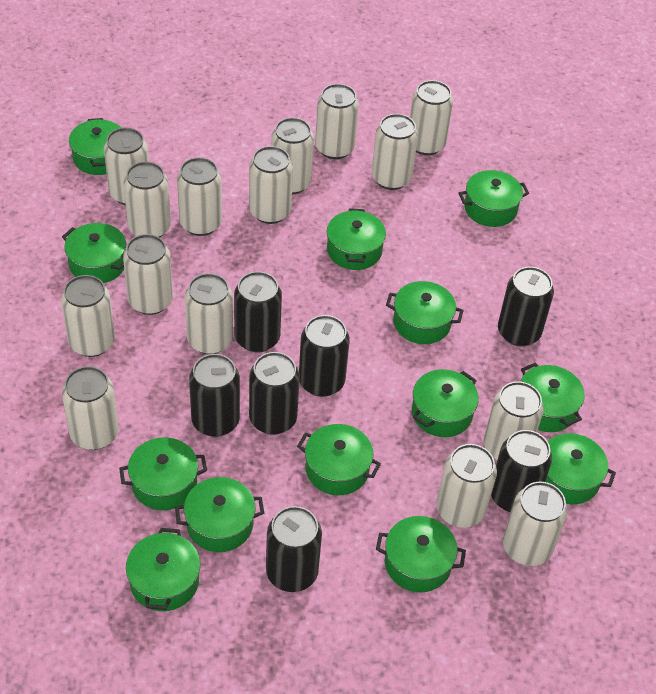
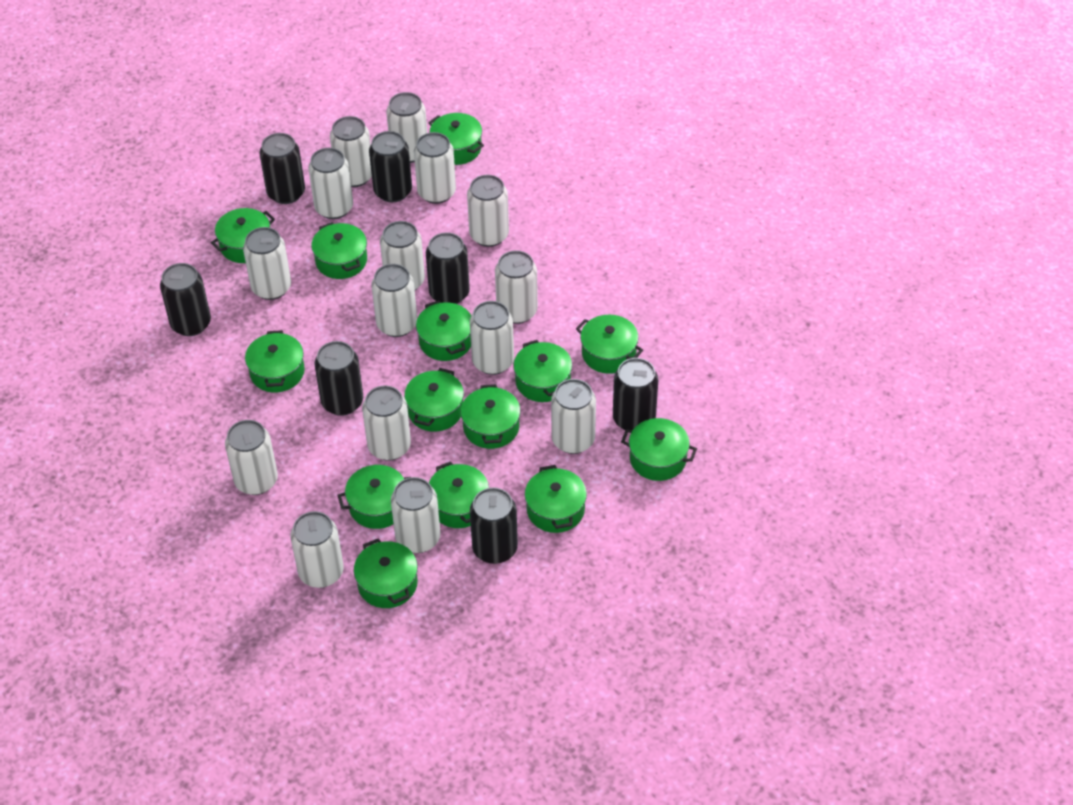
green pot: [62,223,126,283] [69,118,121,175] [119,437,207,510] [126,528,200,611] [175,477,264,552] [297,424,381,495] [327,208,386,270] [376,516,466,593] [386,281,464,344] [412,369,479,437] [458,170,529,227] [520,363,585,432] [545,433,616,504] = 13 -> [211,208,275,263] [245,330,305,392] [311,222,367,279] [337,465,410,529] [354,539,418,608] [404,368,464,432] [416,300,471,361] [428,113,484,165] [429,461,489,528] [461,384,521,449] [513,340,572,402] [525,465,587,533] [576,315,643,374] [621,418,697,481] = 14

